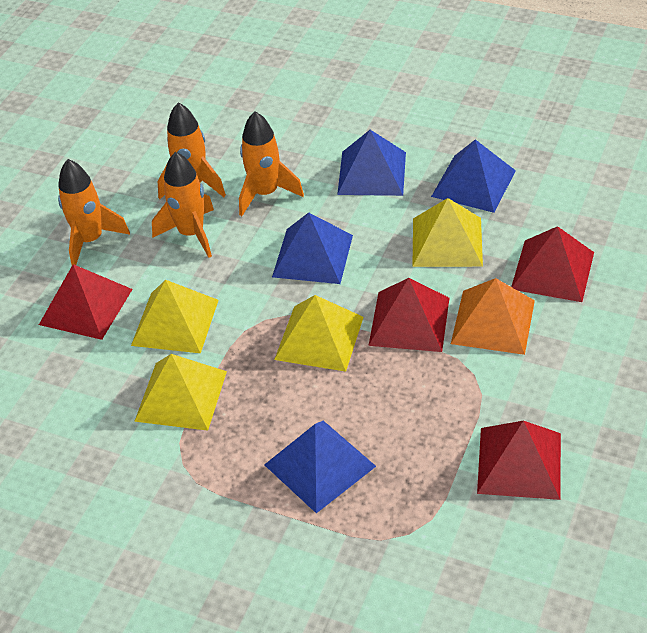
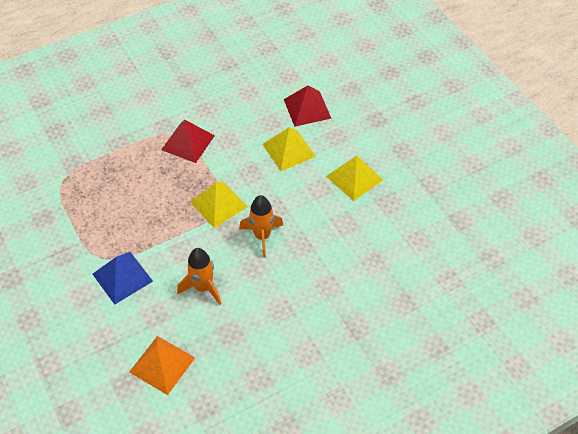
blue pyramid: [264,421,376,513] [272,212,353,284] [337,130,406,196] [431,139,516,213] = 4 -> [93,252,153,305] = 1
orange rocket: [58,159,130,265] [152,152,214,258] [158,102,226,199] [239,111,304,216] = 4 -> [177,248,222,305] [239,195,283,258] = 2
red pyramid: [39,264,132,340] [368,278,449,352] [477,421,561,500] [511,226,594,302] = 4 -> [161,120,215,163] [284,85,331,127] = 2
yellow pyramid: [131,280,219,353] [134,354,227,431] [274,295,364,372] [412,198,483,267] = 4 -> [190,181,248,228] [263,127,316,171] [326,156,383,201] = 3

